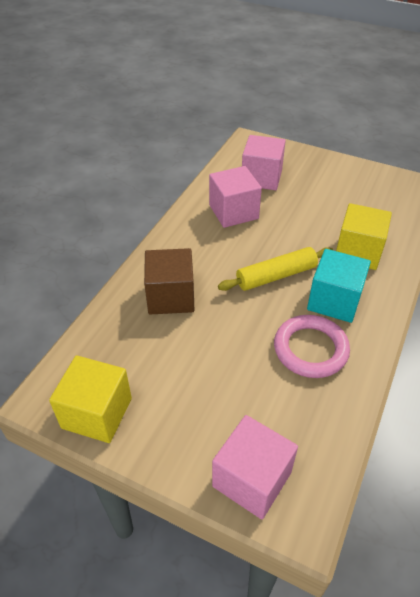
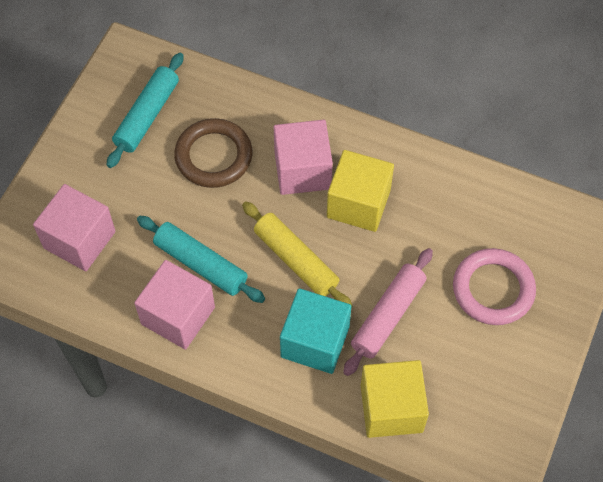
brown cube: [144,248,194,314] = 1 -> none = 0
brown ring: none = 0 -> [174,118,253,188] = 1
pink rolling pin: none = 0 -> [343,248,433,376] = 1
turquoise rolling pin: none = 0 -> [107,53,183,168] [137,216,265,303] = 2

